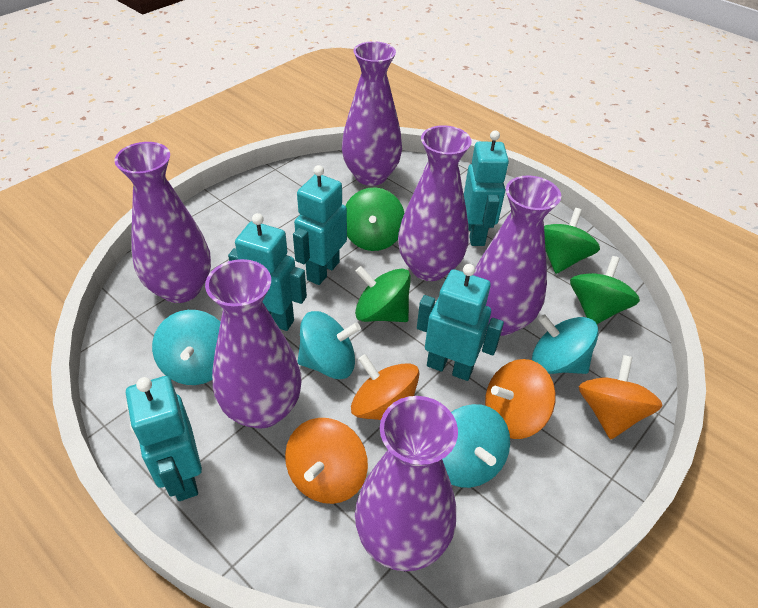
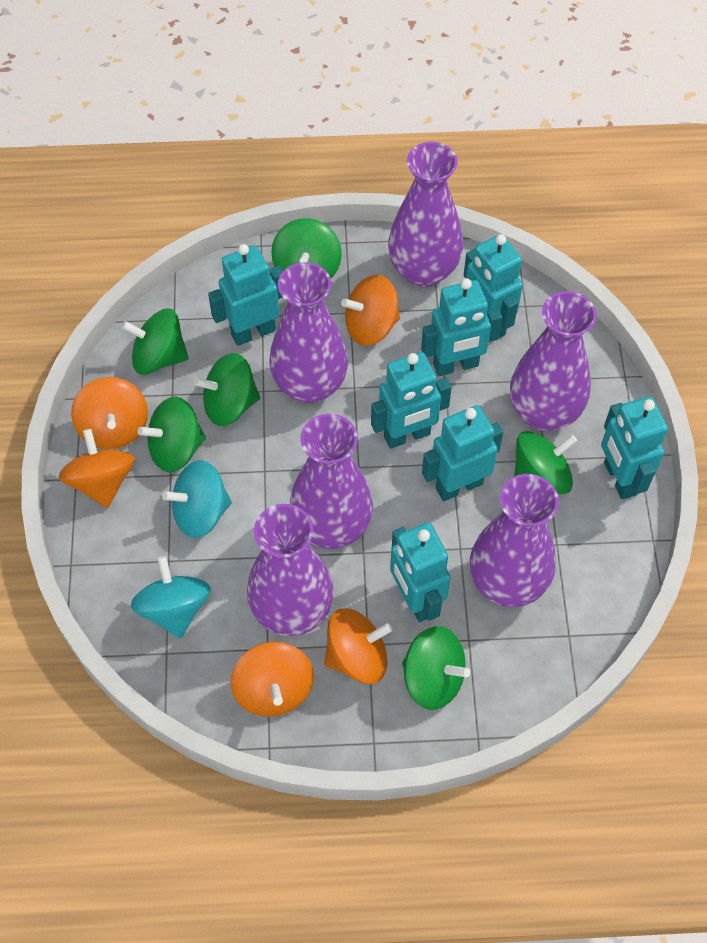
green spinning top: [345,187,405,251] [355,266,411,322] [544,208,600,274] [570,256,640,324] = 4 -> [121,308,189,375] [138,397,206,472] [194,353,260,426] [271,218,342,278] [402,626,470,710] [514,431,577,494] = 6
orange spinning top: [285,418,368,504] [351,354,419,420] [485,359,556,439] [579,355,663,439] = 4 -> [59,429,135,508] [71,377,148,449] [230,642,314,717] [324,608,393,684] [341,275,400,346] = 5
turquoise robot: [126,376,202,501] [228,213,307,331] [293,165,347,285] [417,264,504,381] [464,130,509,246] = 5 -> [208,244,283,346] [371,352,452,449] [390,522,450,622] [421,278,502,376] [422,405,504,501] [464,234,523,341] [601,397,668,499] = 7
turquoise spinning top: [152,310,221,385] [297,311,361,379] [442,404,510,488] [532,315,599,374] = 4 -> [131,556,211,639] [162,460,232,538] = 2

